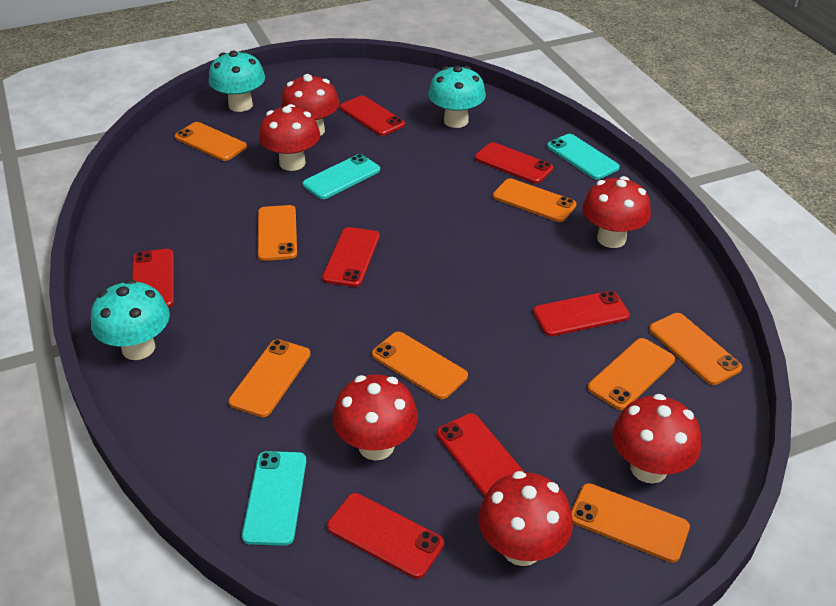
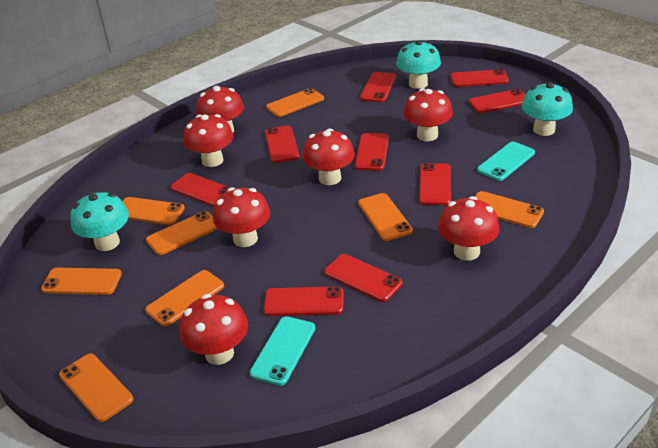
red mushroom: [259,104,320,171] [281,74,339,136] [333,374,418,460] [478,471,573,566] [582,176,651,248] [613,394,701,483] = 6 -> [180,294,248,365] [183,114,233,167] [197,86,244,132] [213,187,270,247] [302,129,355,185] [403,88,453,141] [438,196,499,261] = 7
red phone: [132,249,174,308] [322,227,380,287] [327,493,444,579] [340,95,405,136] [437,413,524,497] [475,142,553,184] [533,291,630,336] = 7 -> [171,173,230,207] [264,286,344,316] [265,126,300,163] [324,254,402,302] [355,133,389,171] [360,72,396,102] [419,163,451,205] [450,69,509,87] [469,89,526,113] = 9
turquoise phone: [242,451,306,546] [302,154,380,199] [547,134,620,179] = 3 -> [250,316,315,386] [477,142,535,181] = 2

